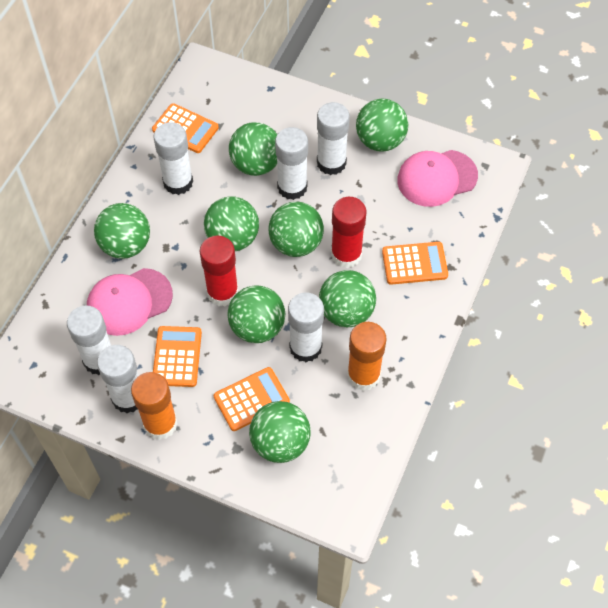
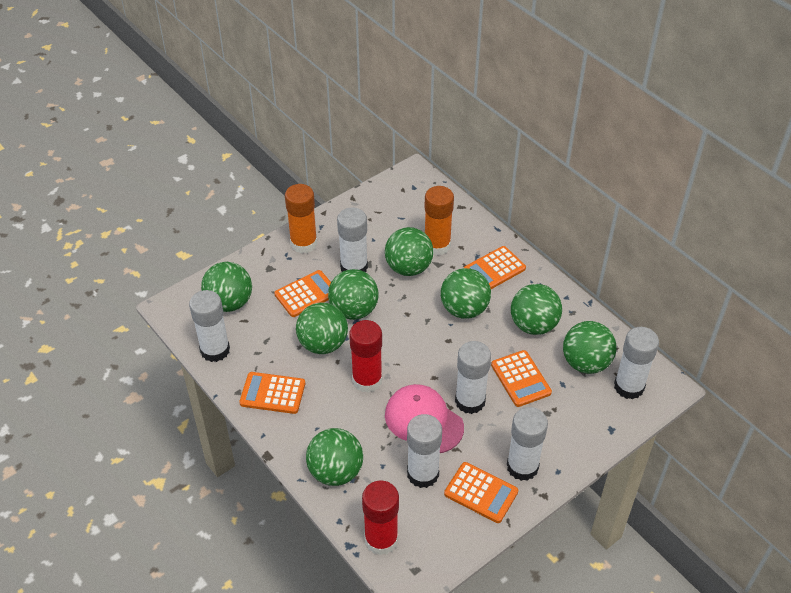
orange calculator: [152,103,219,153] [153,326,202,387] [214,367,290,431] [382,242,448,285] = 4 -> [239,372,305,414] [274,270,331,317] [444,462,518,523] [464,246,526,289] [491,350,552,407] = 5
pink cap: [87,268,173,336] [397,150,478,207] = 2 -> [385,384,464,453] = 1

